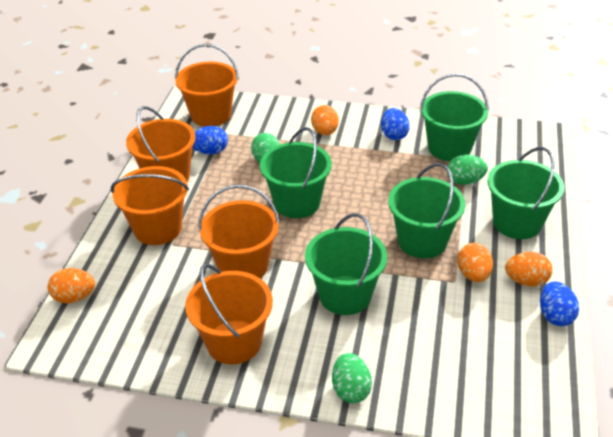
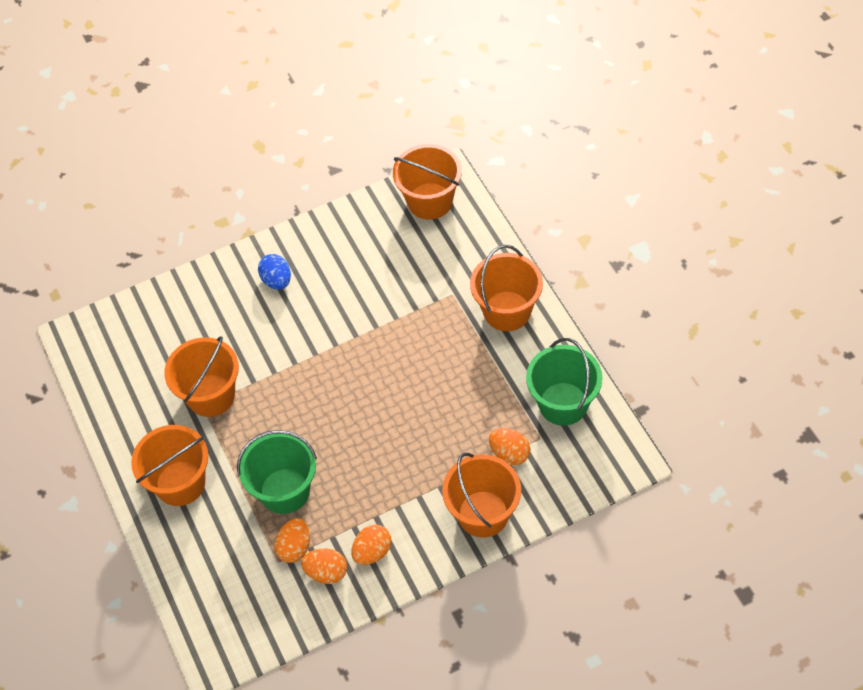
blue egg: [192,126,228,154] [381,108,410,140] [540,281,579,326] = 3 -> [258,254,291,290] = 1
green bucket: [260,127,332,218] [305,213,387,315] [388,163,465,259] [420,74,489,161] [487,147,564,239] = 5 -> [237,430,317,514] [526,338,602,426] = 2
green egg: [251,133,280,163] [332,353,372,403] [447,155,488,185] = 3 -> none = 0

